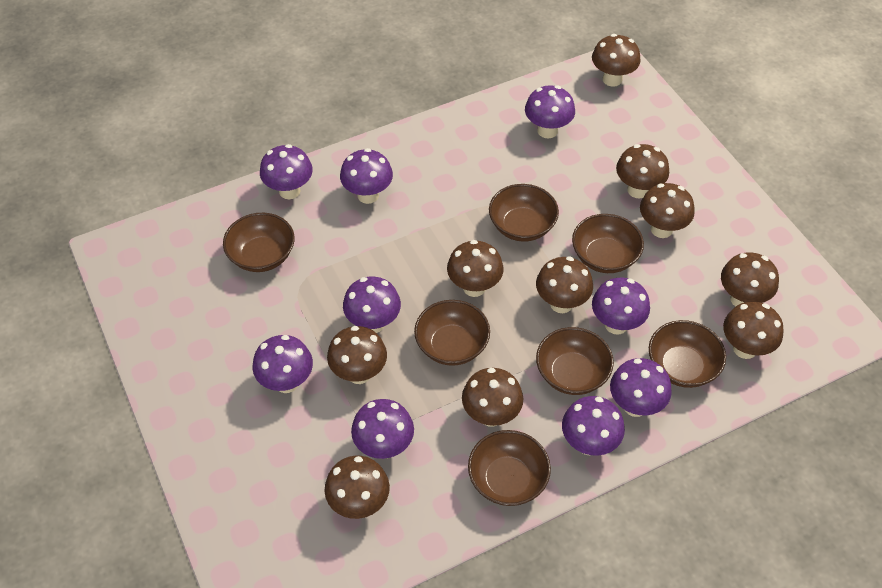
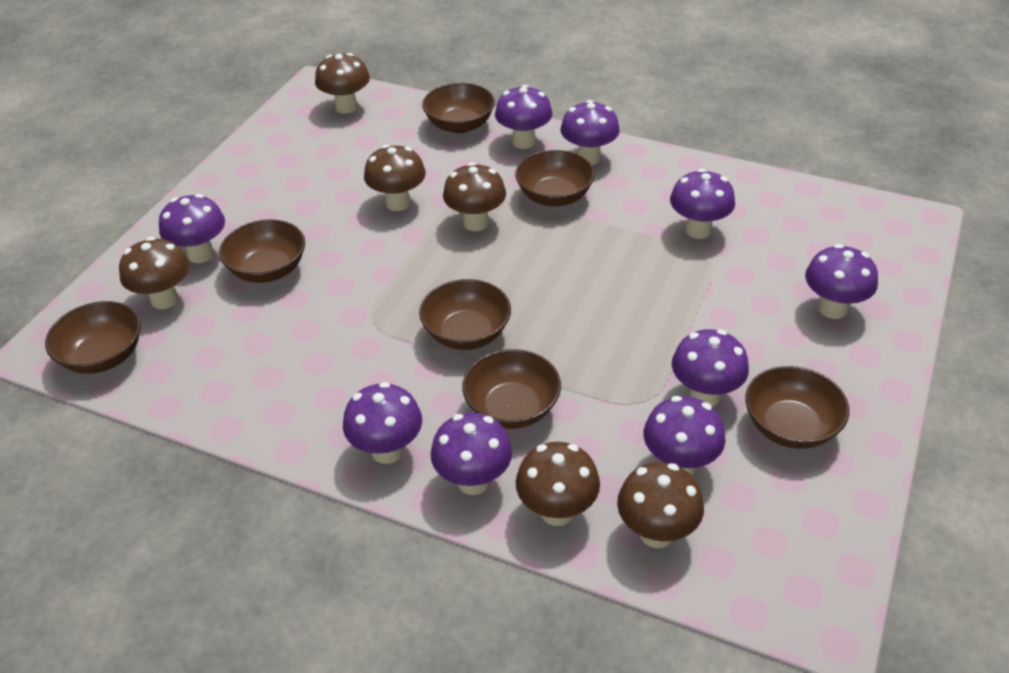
brown mushroom: [325,456,390,519] [327,326,387,384] [447,240,504,297] [462,368,523,427] [536,256,593,313] [592,34,641,87] [616,144,669,198] [640,183,695,238] [721,252,779,306] [723,301,784,359] = 10 -> [119,237,189,309] [315,53,370,114] [364,145,426,211] [443,162,506,231] [516,442,600,526] [617,462,704,548] = 6

